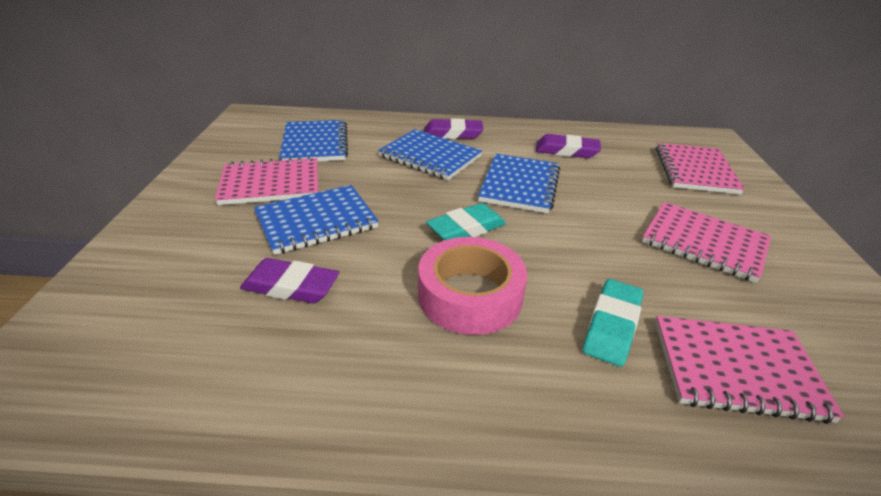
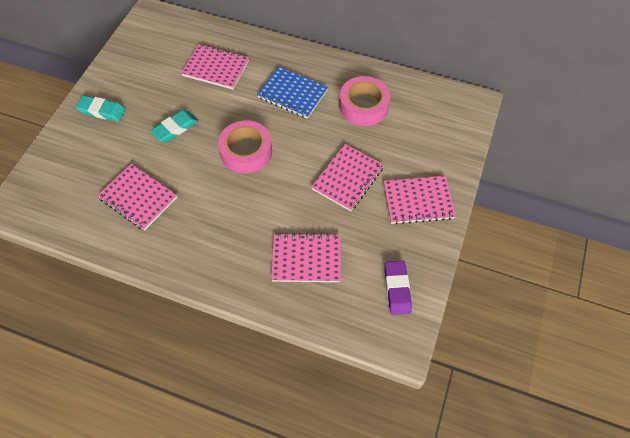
blue notebook: [254,185,379,255] [279,120,348,162] [378,129,482,180] [478,154,560,213] = 4 -> [257,66,328,119] = 1
pink notebook: [215,156,318,205] [642,202,771,283] [655,316,844,424] [656,143,745,194] = 4 -> [97,164,177,231] [181,44,249,89] [271,233,341,282] [311,144,384,211] [384,176,456,225] = 5
pink tape: [418,237,527,335] = 1 -> [218,120,272,174] [339,76,390,126] = 2
purple eraser: [240,258,339,303] [424,118,484,139] [536,134,601,158] = 3 -> [384,261,412,315] = 1

